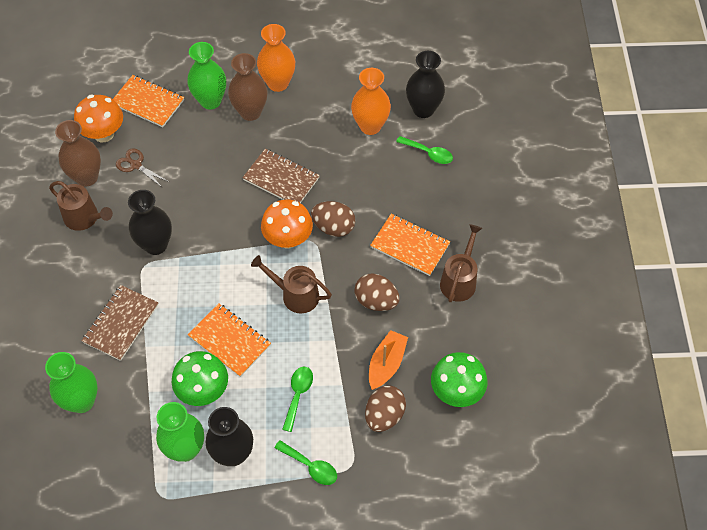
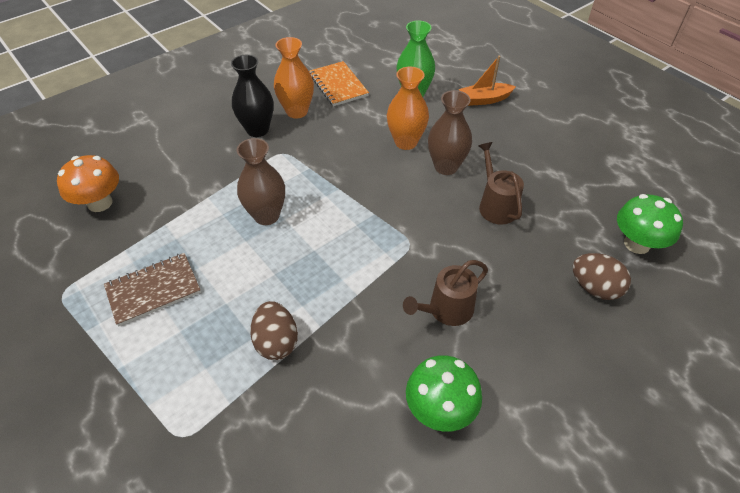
black vase: [128,190,172,255] [206,407,253,466] [406,51,445,118] = 3 -> [231,55,274,137] = 1
brown egg: [311,201,355,237] [354,273,400,311] [365,385,406,432] = 3 -> [250,301,298,360] [573,253,631,300] = 2
brown notebook: [81,285,158,361] [242,148,320,203] = 2 -> [104,253,201,326] = 1
brown scissors: [116,148,169,188] = 1 -> none = 0
brown watering can: [49,181,113,231] [251,255,332,313] [440,224,482,302] = 3 -> [403,260,488,326] [478,142,524,224] = 2
green spoon: [274,440,337,485] [282,367,313,432] [396,136,453,164] = 3 -> none = 0
green vase: [45,352,98,413] [156,402,204,462] [187,42,226,109] = 3 -> [397,20,435,97] = 1
orange mushroom: [74,95,123,142] [261,200,313,248] = 2 -> [57,155,119,212] = 1
orange notebook: [113,75,184,127] [188,303,271,377] [370,214,450,276] = 3 -> [309,61,369,106] = 1

